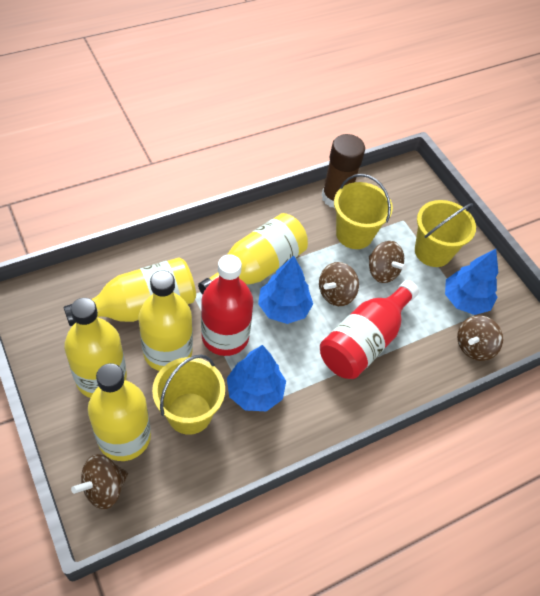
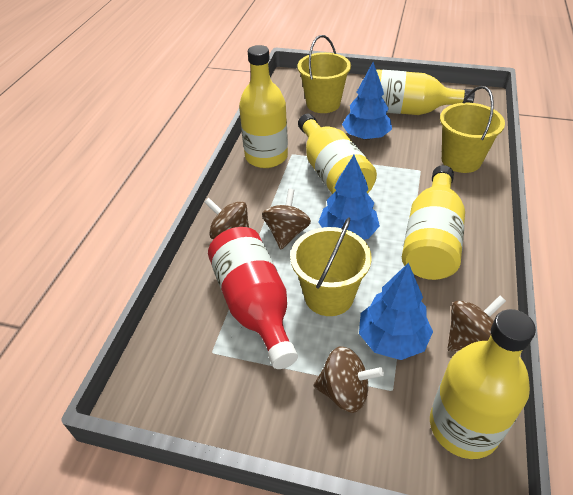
brown glue stick: [321,134,365,208] = 1 -> none = 0
red bottle: [201,254,253,356] [320,280,419,379] = 2 -> [208,227,298,369] = 1

